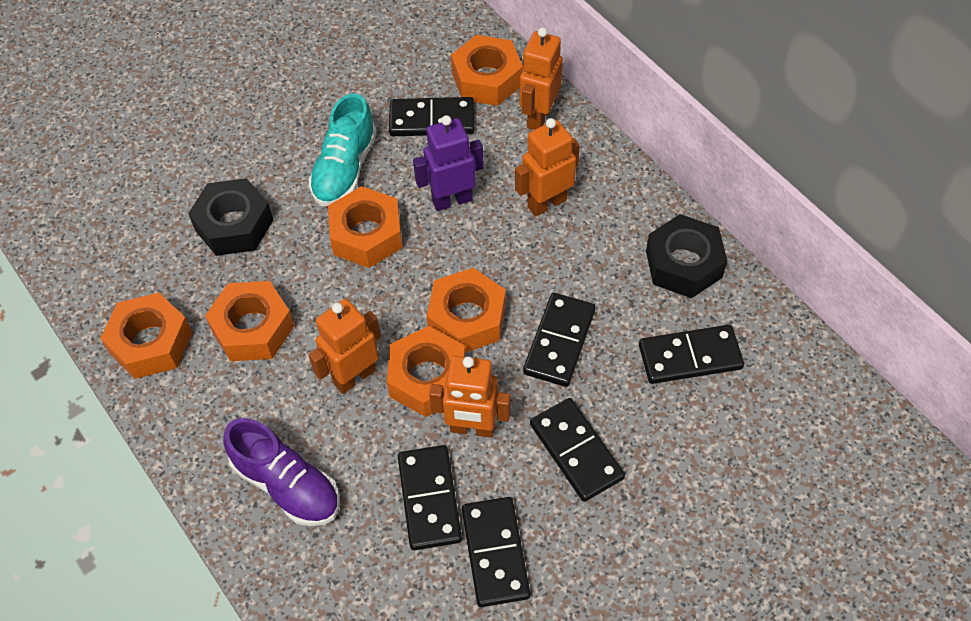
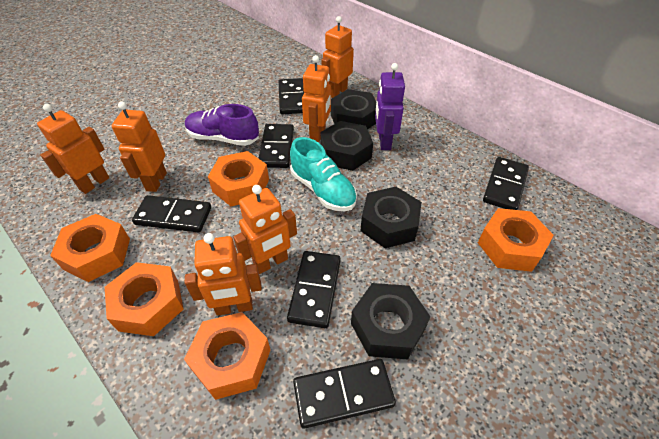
black nut: [188,178,273,256] [646,214,727,298] = 2 -> [321,121,373,171] [330,89,376,129] [351,283,430,359] [360,187,422,248] = 4
orange nut: [100,292,192,379] [205,281,294,361] [328,186,402,268] [387,326,465,417] [427,268,506,353] [451,35,523,106] = 6 -> [50,214,130,282] [105,262,184,336] [184,312,270,400] [208,151,269,206] [478,208,554,272] = 5
orange robot: [308,299,381,394] [429,356,510,438] [515,118,580,216] [520,28,563,130] = 4 -> [37,104,110,194] [112,102,167,192] [185,233,262,316] [233,185,297,274] [302,55,331,142] [321,16,354,98] = 6

